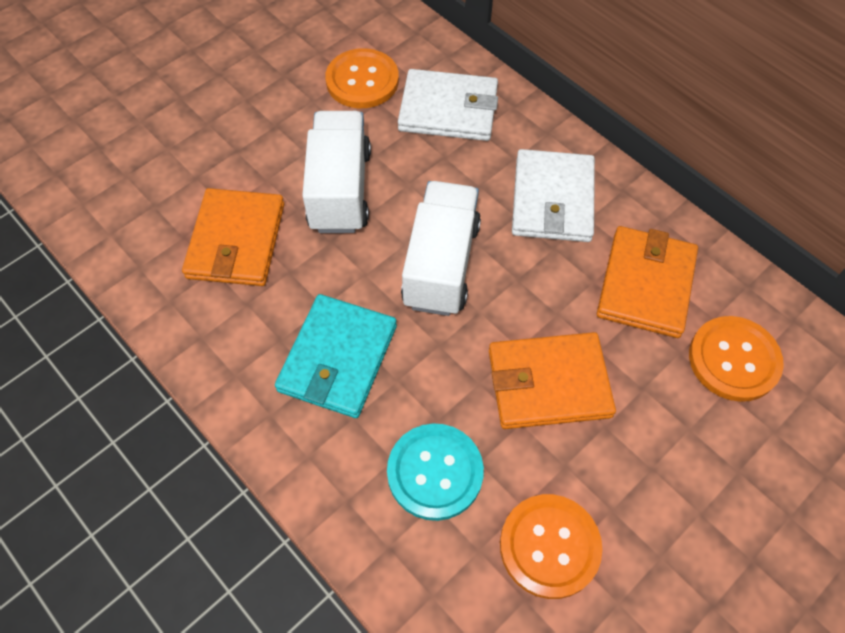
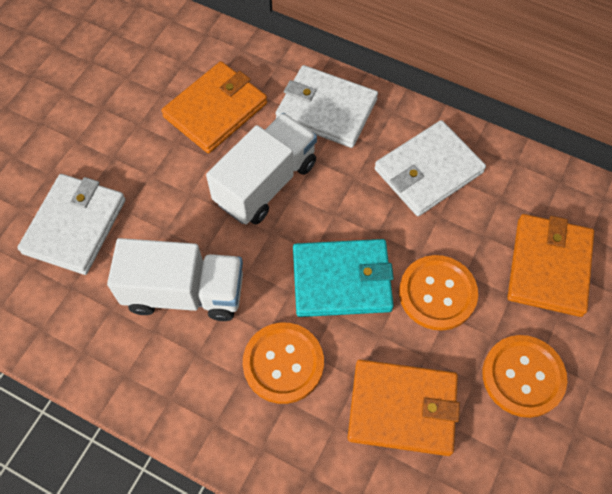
turquoise button: [387,424,484,521] = 1 -> none = 0
white wallet: [398,69,498,141] [512,149,595,242] = 2 -> [17,174,125,275] [276,65,378,148] [374,120,486,216] = 3

